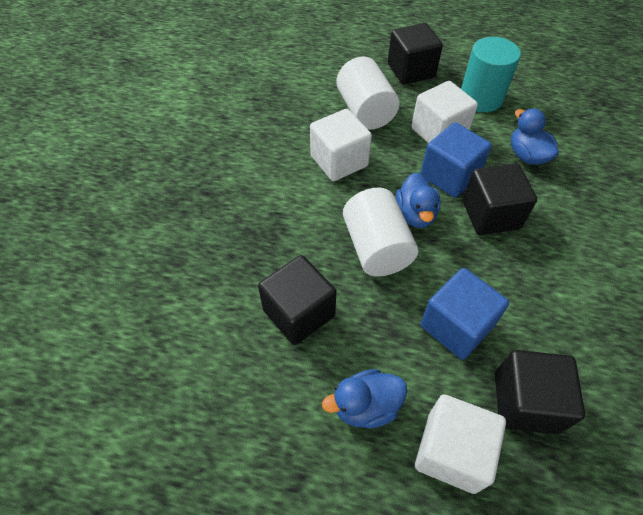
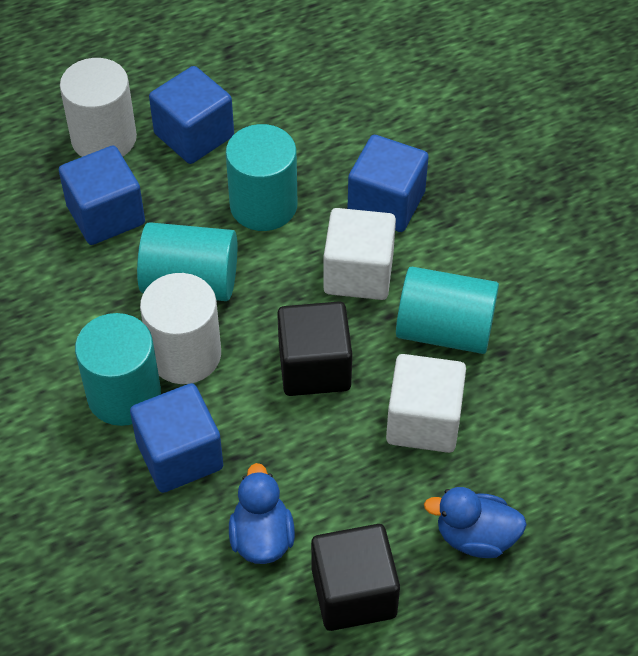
black cube: [258,255,336,345] [388,23,443,84] [463,164,537,235] [495,350,585,434] = 4 -> [277,301,352,396] [311,524,400,631] = 2
blue cube: [420,122,492,198] [421,268,509,360] = 2 -> [59,146,145,245] [130,383,223,493] [149,66,234,164] [348,135,429,232] = 4
blue duck: [322,369,407,429] [396,173,441,228] [511,108,559,165] = 3 -> [229,463,295,564] [424,487,527,558] = 2
turquoise cylinder: [461,37,521,112] = 1 -> [75,313,161,426] [137,222,237,301] [226,124,297,231] [396,267,499,354] = 4
white cube: [310,109,372,181] [411,81,478,143] [415,394,506,494] = 3 -> [323,208,396,300] [386,354,466,453] = 2

